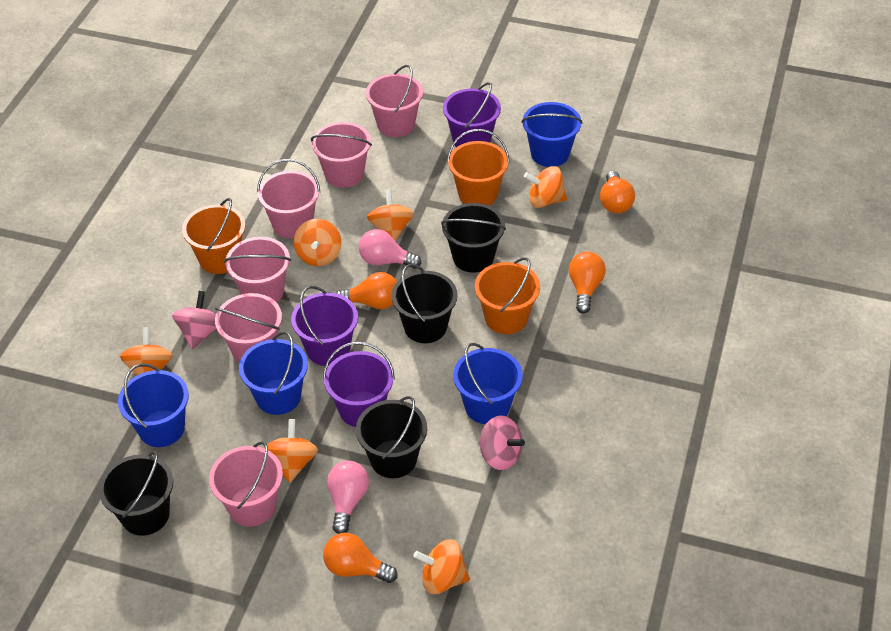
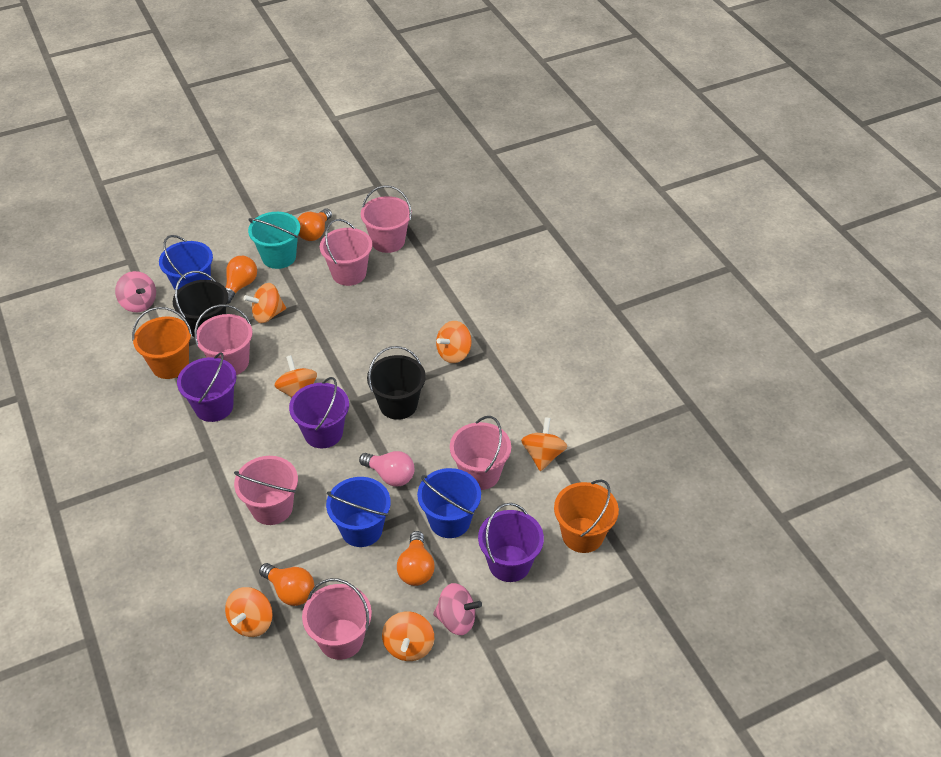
black bucket: [99,451,173,536] [356,396,427,478] [392,264,458,343] [441,203,506,273] = 4 -> [173,271,228,337] [367,346,426,420] = 2
blue bucket: [118,364,189,447] [239,332,308,415] [453,343,523,424] [521,102,582,167] = 4 -> [159,235,213,290] [326,477,391,547] [417,468,481,538] = 3
orange bucket: [182,198,246,274] [447,129,510,206] [475,257,540,334] = 3 -> [132,307,192,379] [554,479,619,553] = 2
pink light bulb: [327,461,369,534] [359,229,421,269] = 2 -> [359,451,415,487] = 1
turquoise bucket: none = 0 -> [248,212,300,269] = 1

